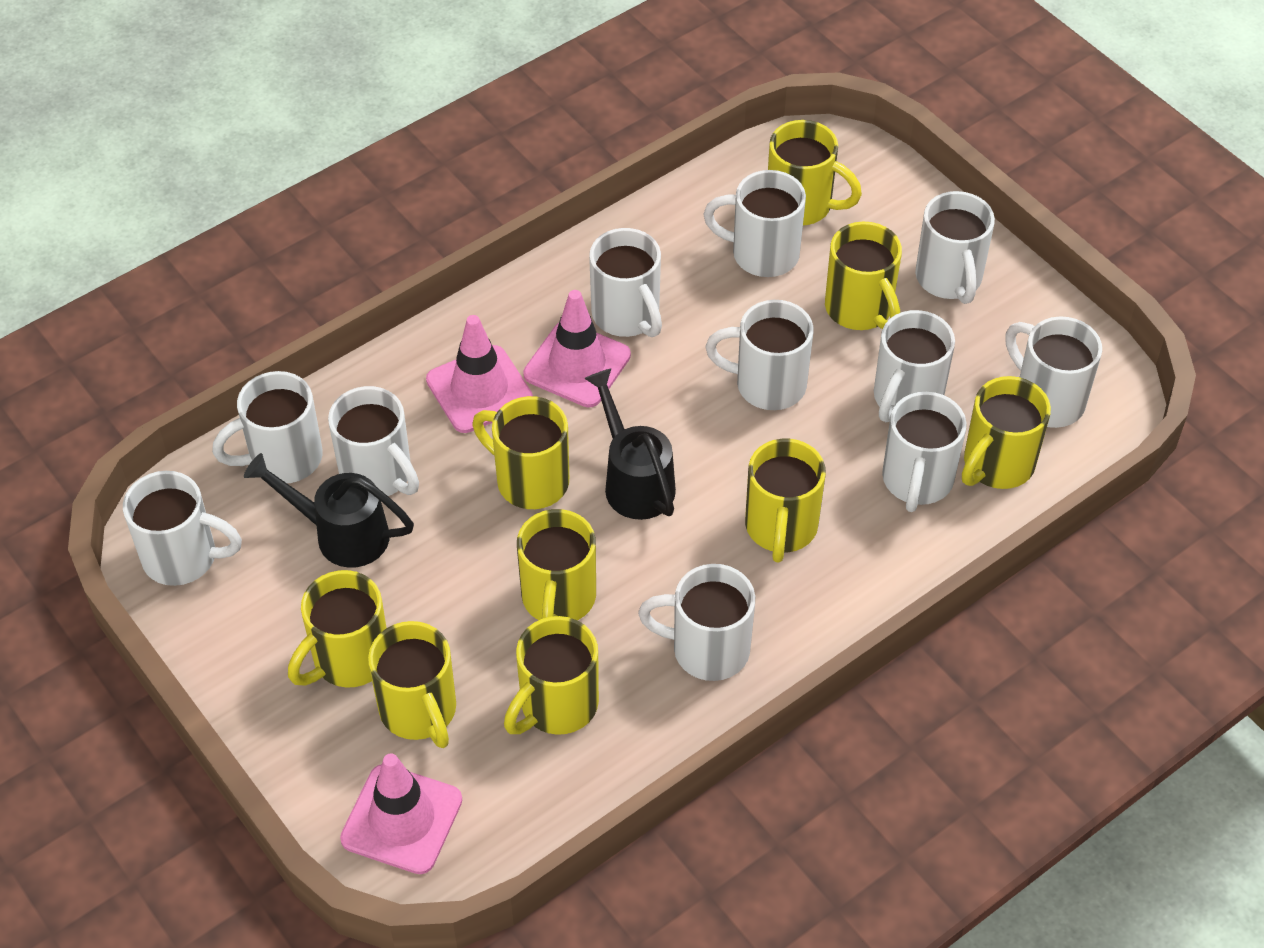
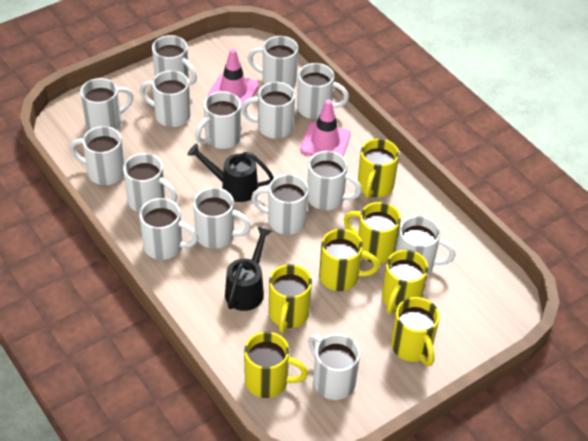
pink traffic cone: [340,753,462,874] [426,315,533,433] [523,290,631,407] = 3 -> [208,49,259,107] [300,99,351,156] = 2
white mug: [123,471,242,586] [212,371,323,483] [328,386,419,496] [589,228,662,337] [638,564,755,681] [703,170,806,277] [705,300,814,410] [874,310,955,422] [882,392,967,512] [915,191,995,304] [1005,317,1102,428] = 11 -> [70,126,124,185] [80,78,133,130] [123,153,177,212] [139,198,198,260] [140,70,191,127] [152,35,197,85] [193,187,251,249] [195,91,241,149] [241,82,295,139] [248,36,298,87] [251,174,309,235] [297,63,349,119] [307,151,362,210] [308,334,360,400] [396,216,456,274] = 15
yellow mug: [288,570,386,687] [368,621,456,748] [473,396,569,509] [504,616,599,735] [517,509,596,620] [745,439,826,562] [768,120,862,225] [825,222,902,330] [962,376,1051,489] = 9 -> [244,332,308,398] [269,264,312,333] [319,229,380,291] [344,202,401,263] [358,138,399,199] [382,250,428,315] [391,297,440,366] = 7

